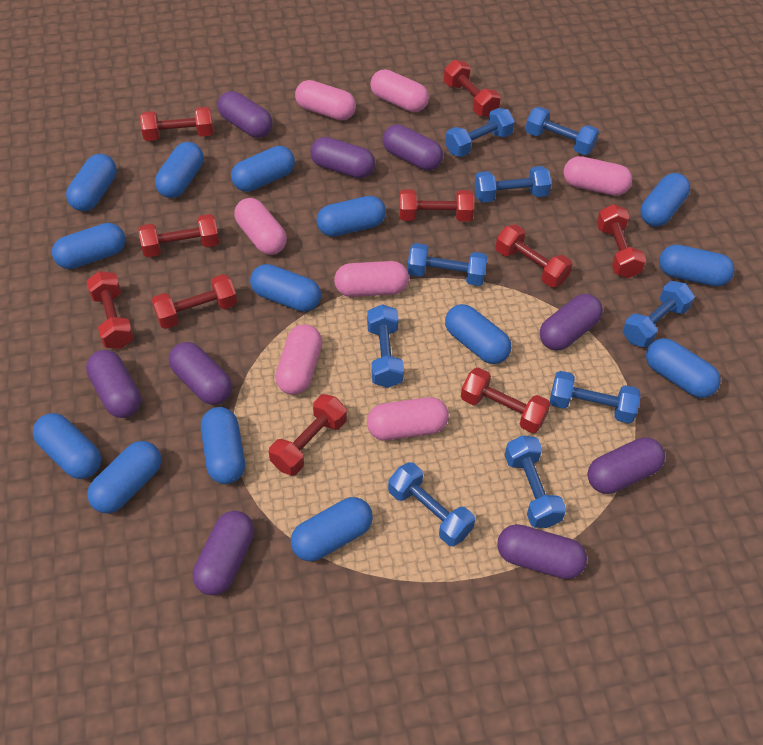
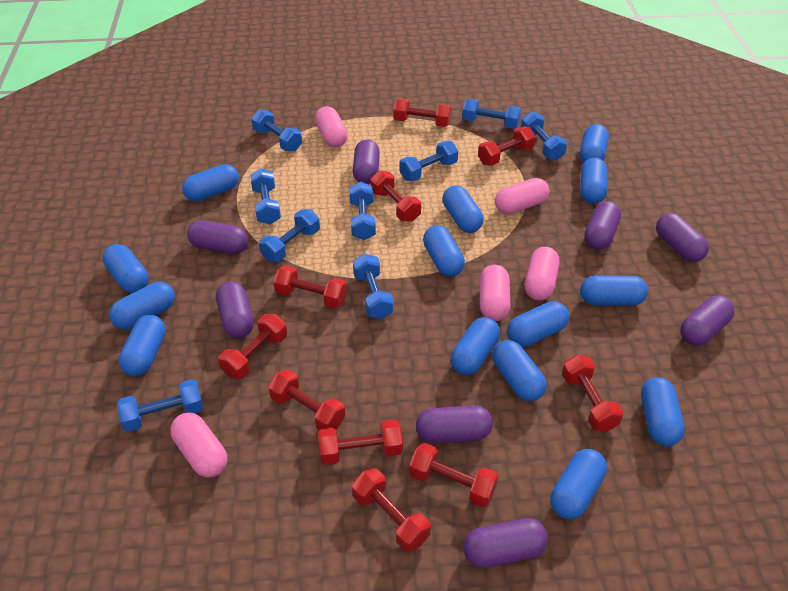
pink capsule: [234,198,287,255] [275,324,322,395] [295,80,356,121] [334,261,409,297] [367,397,449,440] [370,69,429,112] [563,156,632,196] = 7 -> [170,413,227,478] [315,106,348,147] [480,265,511,321] [495,178,549,214] [525,247,559,301] = 5
purple capsule: [86,350,141,418] [169,342,232,405] [193,511,254,595] [218,91,272,138] [311,137,375,178] [382,124,443,171] [497,524,587,579] [540,294,603,351] [587,437,665,494] = 9 -> [187,220,248,254] [216,281,254,338] [353,139,380,184] [416,405,493,443] [463,518,548,568] [584,201,621,250] [656,213,709,262] [680,295,735,346] = 8

